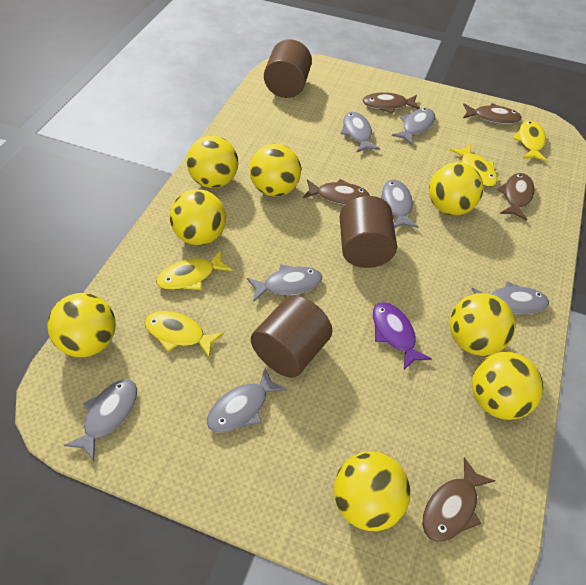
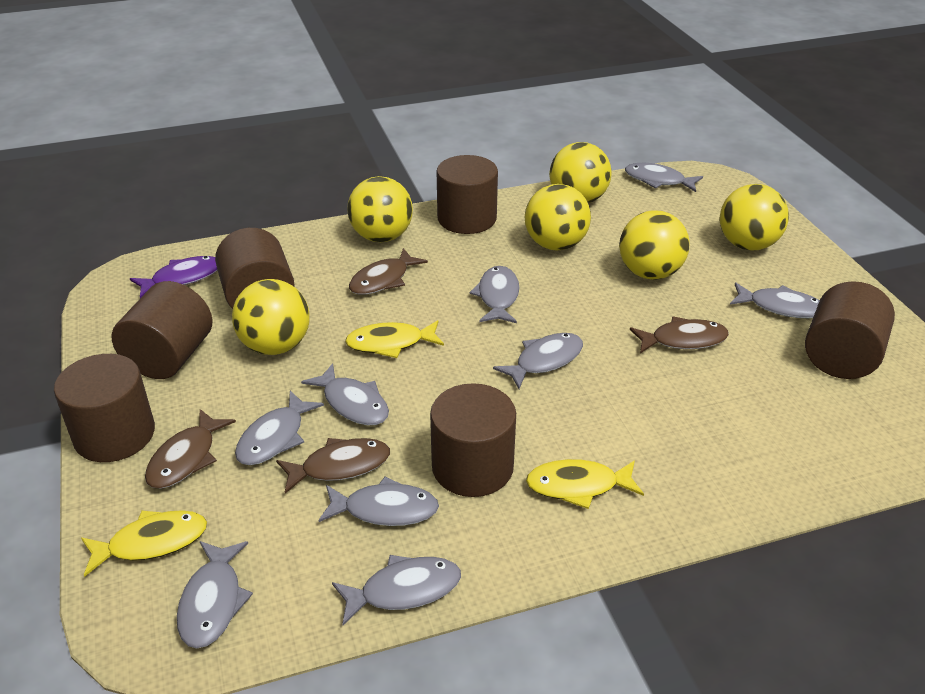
brown cylinder: [251,295,333,378] [264,39,312,98] [340,196,397,268] = 3 -> [54,354,155,462] [111,281,213,379] [215,228,294,309] [430,383,516,497] [437,155,498,234] [805,281,895,379] = 6
brown fish: [303,179,370,205] [362,92,421,114] [422,457,495,542] [463,103,522,124] [497,173,535,221] = 5 -> [145,409,236,489] [276,438,390,494] [349,248,428,295] [630,316,729,353] = 4
grey fish: [64,379,137,461] [207,367,287,433] [247,265,322,302] [341,112,380,152] [380,180,418,228] [392,108,435,145] [472,282,549,314] = 7 -> [177,541,253,648] [235,391,324,465] [301,363,389,425] [318,477,439,526] [332,555,461,625] [470,266,520,323] [493,333,583,389] [625,163,703,192] [730,283,820,318] = 9
yellow ball: [47,293,116,357] [170,189,226,245] [186,136,238,188] [249,144,301,197] [334,451,410,531] [429,162,483,215] [450,293,515,356] [472,352,543,420] = 8 -> [232,279,310,355] [347,176,413,242] [525,184,591,251] [549,142,612,203] [619,210,689,280] [720,184,789,250] = 6
yellow fish: [144,311,224,358] [156,250,232,290] [450,144,497,187] [513,121,548,162] = 4 -> [81,510,207,577] [345,320,444,358] [526,459,644,509] = 3

